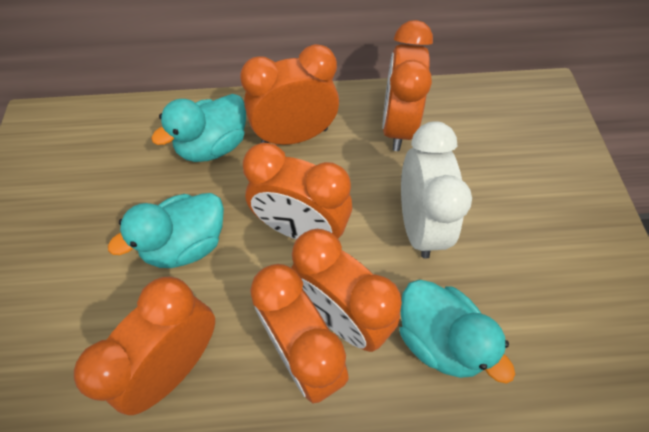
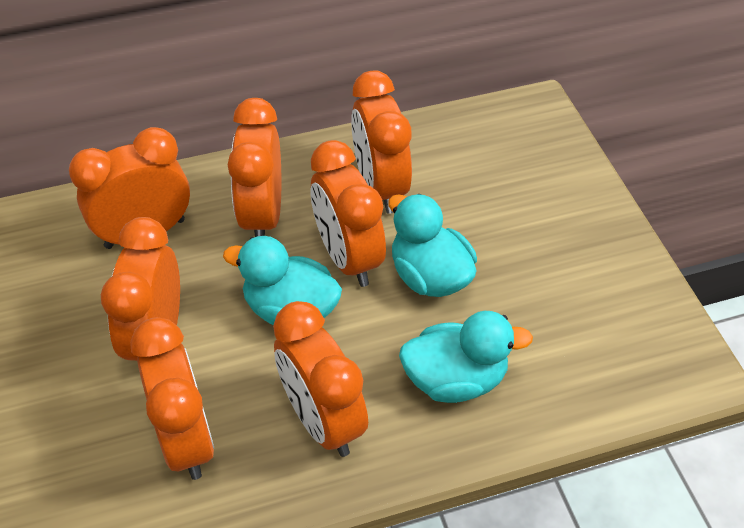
orange clock: [74,276,215,415] [240,44,339,145] [243,143,352,240] [250,264,349,404] [291,229,402,352] [382,20,433,151] = 6 -> [69,127,190,249] [101,217,180,361] [130,317,214,480] [228,98,281,237] [273,301,368,457] [311,140,386,287] [351,71,412,214] = 7
white clock: [401,121,472,259] = 1 -> none = 0

